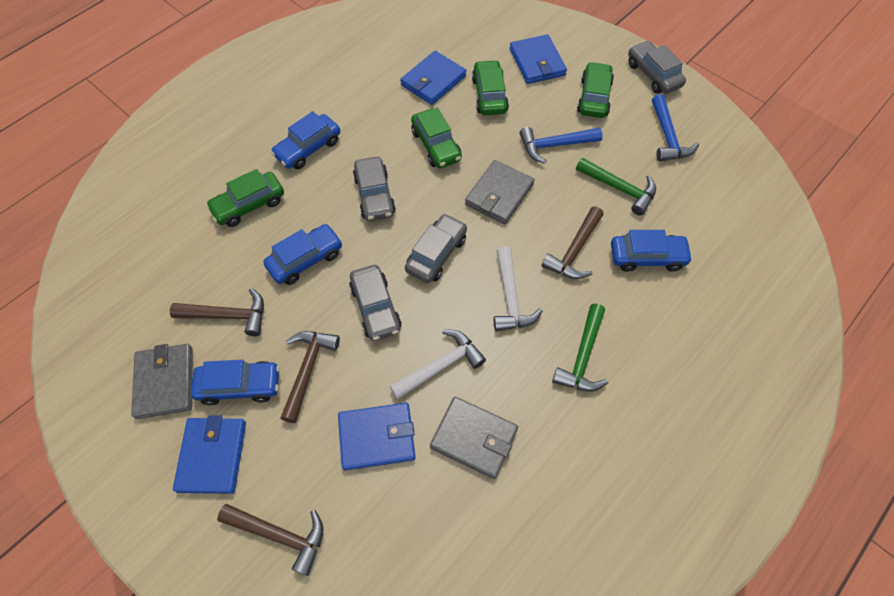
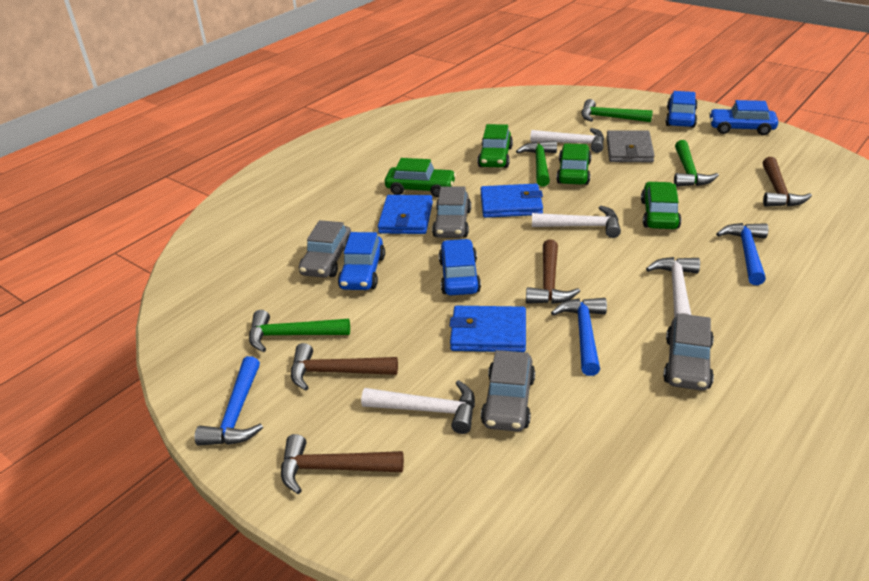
blue hammer: [520,127,603,164] [652,94,699,162] = 2 -> [195,356,263,446] [551,298,607,376] [716,223,768,285] = 3
blue wallet: [173,415,246,494] [338,403,416,471] [400,51,466,105] [510,34,567,84] = 4 -> [378,195,433,234] [449,306,526,352] [481,184,543,218] = 3
green hammer: [552,304,608,392] [576,157,656,216] = 2 -> [249,310,350,352] [516,140,557,187] [581,99,653,122] [674,140,719,187] = 4
grey wallet: [131,344,193,419] [430,397,518,479] [465,160,534,224] = 3 -> [607,130,655,162] = 1
white hammer: [390,329,486,400] [494,246,543,332] = 2 -> [361,380,475,434] [530,128,604,153] [532,206,621,238] [646,257,700,317] = 4

